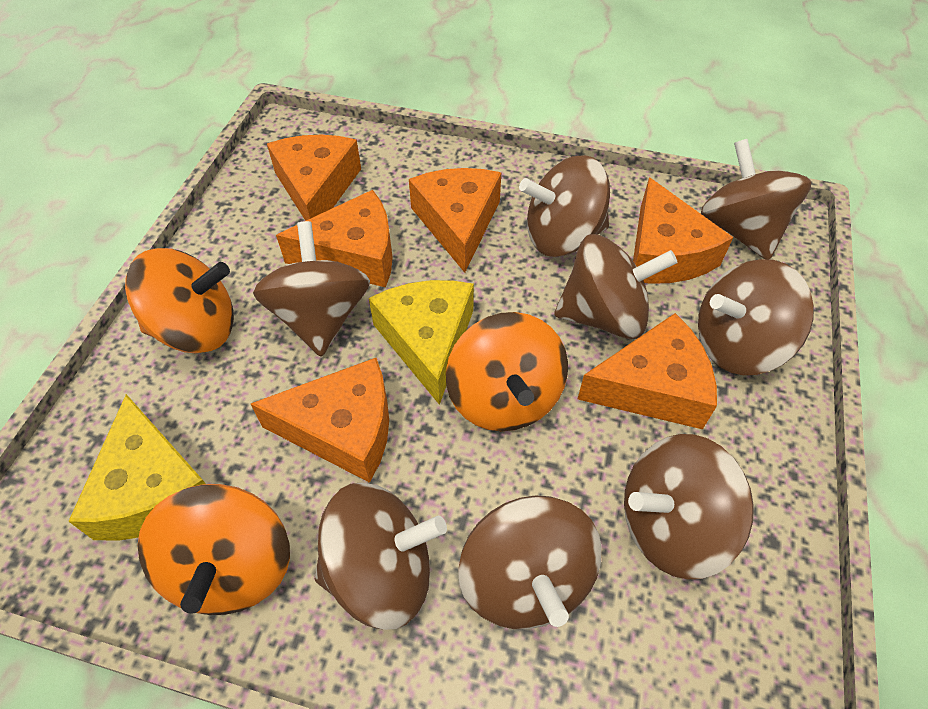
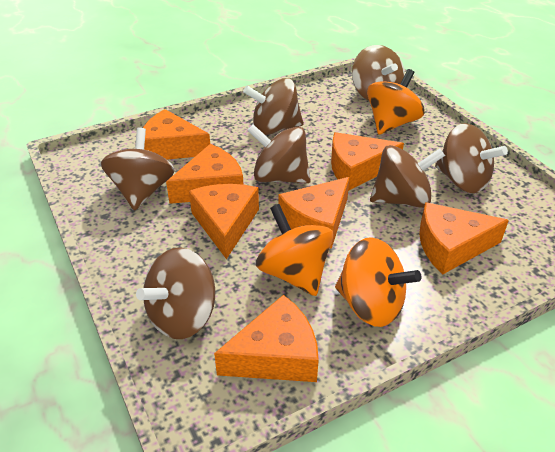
brown spinning top: [253,221,370,357] [315,482,447,630] [458,495,602,629] [519,155,610,257] [554,234,678,339] [624,434,754,579] [698,259,814,375] [701,139,812,260] = 8 -> [101,127,175,211] [136,247,215,339] [243,78,304,135] [247,124,311,183] [352,45,405,101] [370,145,445,208] [435,123,508,193] = 7
orange cheese: [251,358,389,483] [267,135,361,221] [276,190,393,287] [409,168,501,273] [578,313,717,429] [633,177,733,284] = 6 -> [143,109,210,160] [166,144,243,204] [189,184,259,260] [214,295,319,382] [278,177,350,249] [331,132,404,190] [419,202,509,274] = 7
yellow cheese: [68,394,206,541] [369,280,474,405] = 2 -> none = 0

